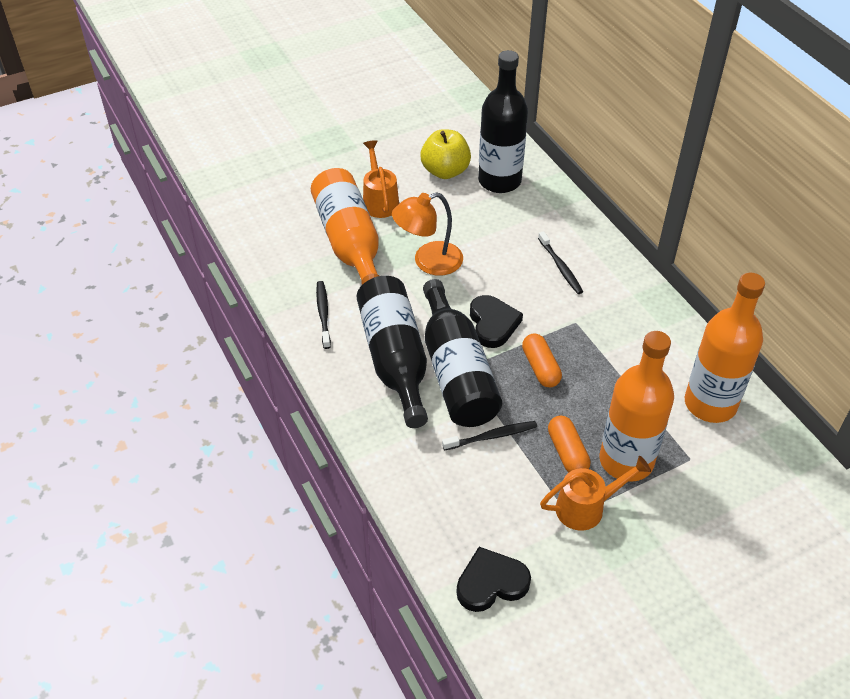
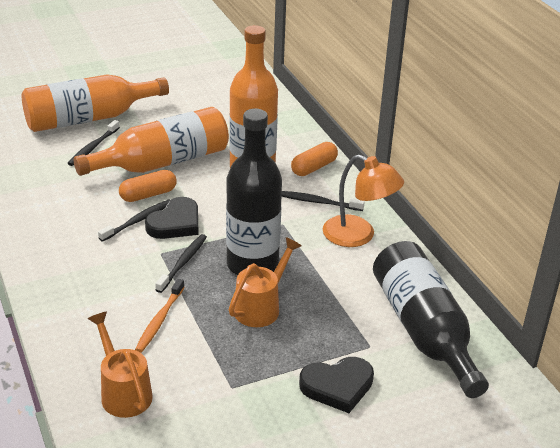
black bottle: [357,276,428,428] [423,279,502,427] [478,50,528,193] = 3 -> [226,108,282,275] [373,241,489,398] = 2
black toothbrush: [316,281,331,349] [442,421,537,451] [538,231,583,294] = 3 -> [67,120,120,166] [98,199,170,242] [155,234,207,293] [282,191,365,211] = 4
orange toothbrush: none = 0 -> [135,279,184,353] = 1
yellow apple: [420,129,471,179] = 1 -> none = 0

